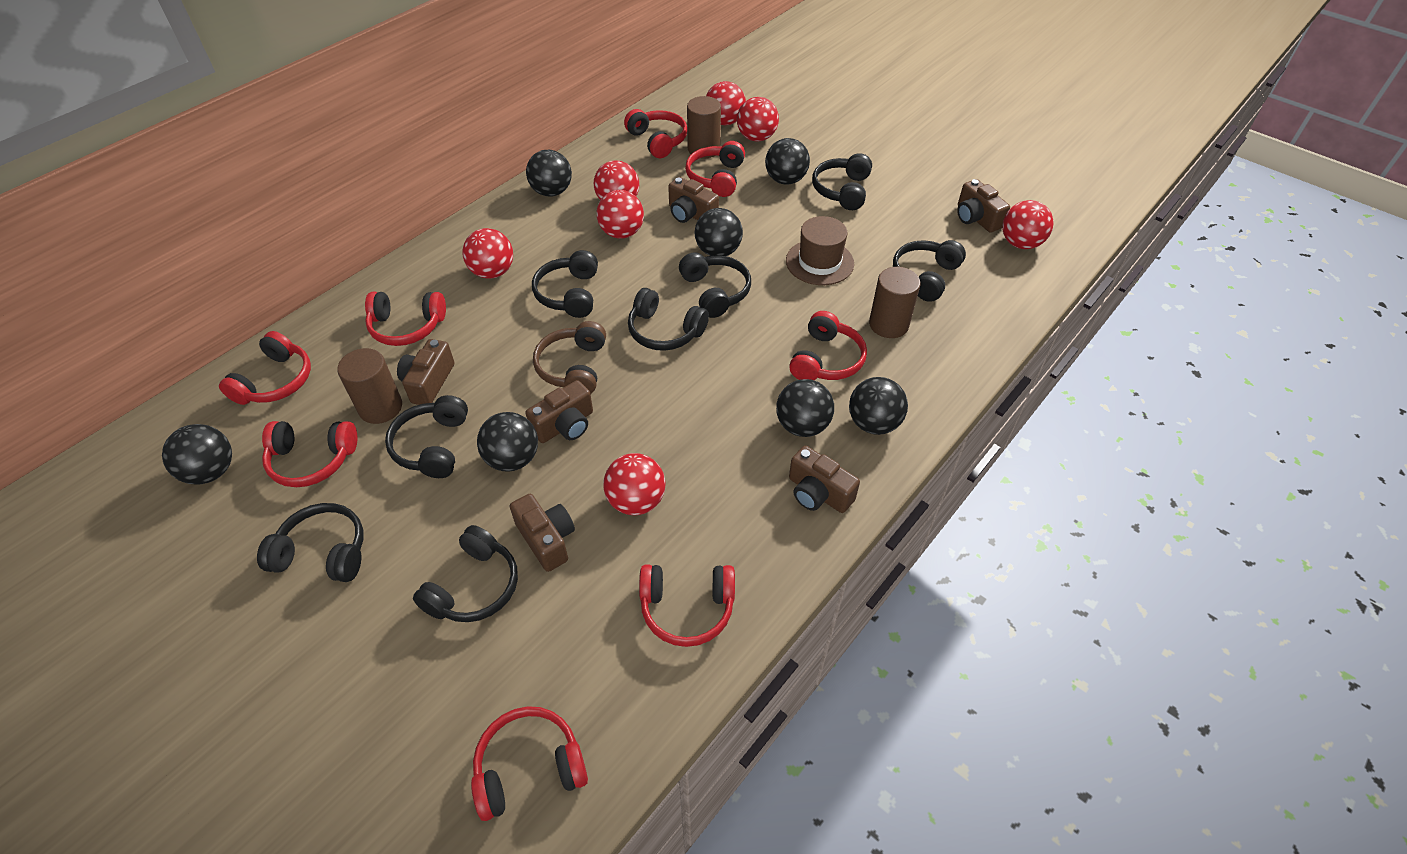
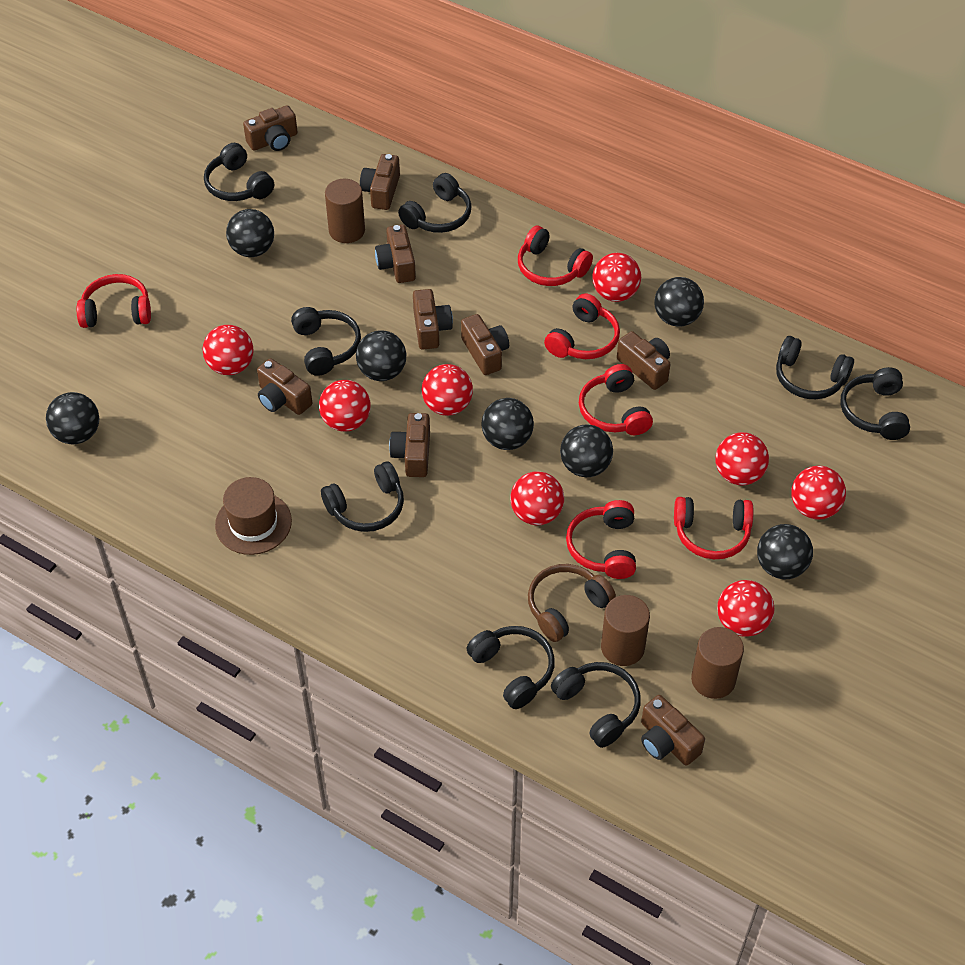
brown camera: [397,339,455,405] [510,494,575,572] [525,380,593,443] [668,177,719,223] [789,446,860,513] [957,179,1010,233] = 6 -> [243,105,298,151] [257,358,312,415] [360,154,400,210] [375,225,416,283] [389,413,430,477] [413,289,453,350] [461,314,509,375] [617,331,670,390] [641,695,705,766] = 9
red ball: [462,228,513,279] [594,160,639,200] [597,190,644,239] [603,453,666,515] [706,81,746,125] [737,97,779,141] [1002,200,1054,249] = 7 -> [202,325,254,375] [319,380,371,432] [422,364,473,416] [510,471,564,525] [592,253,641,302] [715,432,769,485] [717,580,775,637] [791,466,846,520] = 8
red headphones: [219,331,311,405] [262,421,357,487] [365,292,446,346] [471,706,588,821] [624,109,687,158] [639,565,735,647] [685,141,745,197] [789,311,867,380] = 8 -> [77,274,151,328] [518,226,593,286] [544,293,620,359] [566,500,636,579] [579,364,653,435] [674,497,754,559] = 6

